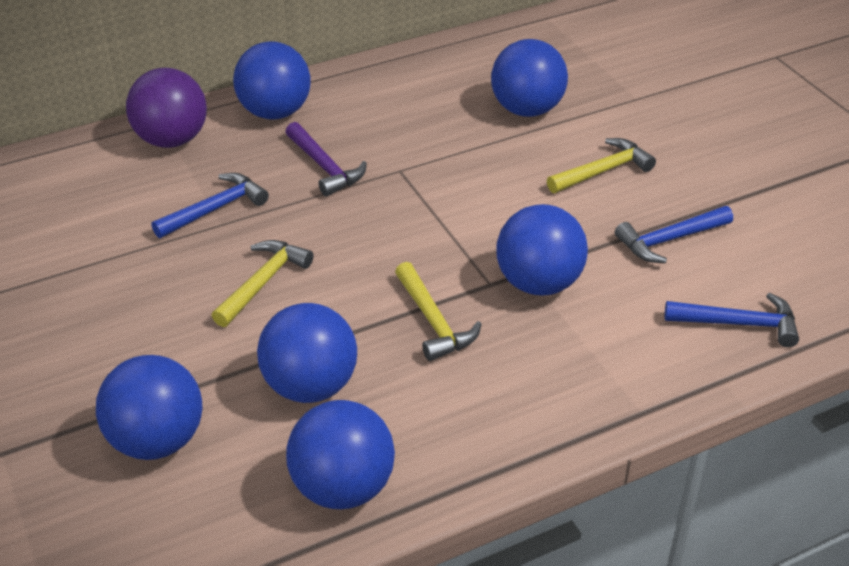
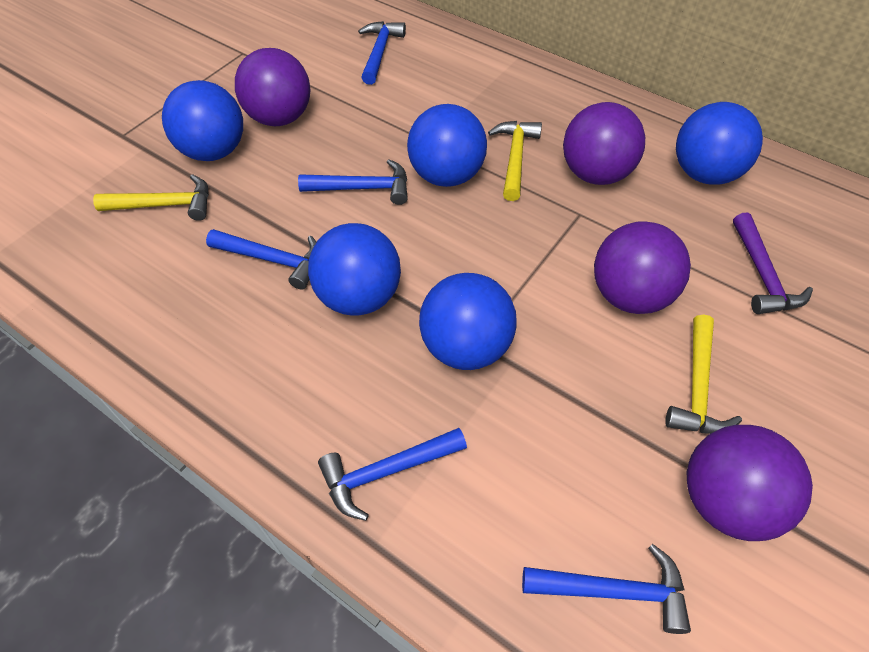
blue ball: [96,355,202,460] [233,41,311,120] [257,303,357,403] [286,400,395,509] [491,39,568,117] [496,204,588,295] = 6 -> [162,80,243,161] [308,223,401,316] [407,104,487,187] [419,273,517,370] [676,102,763,185] = 5
blue hammer: [151,173,269,238] [615,206,733,263] [665,293,799,347] = 3 -> [206,229,317,290] [298,159,408,205] [318,428,467,521] [358,21,406,85] [522,544,691,634] = 5
purple ball: [126,68,207,148] = 1 -> [235,48,310,126] [563,102,645,185] [594,221,691,314] [687,425,813,541] = 4

